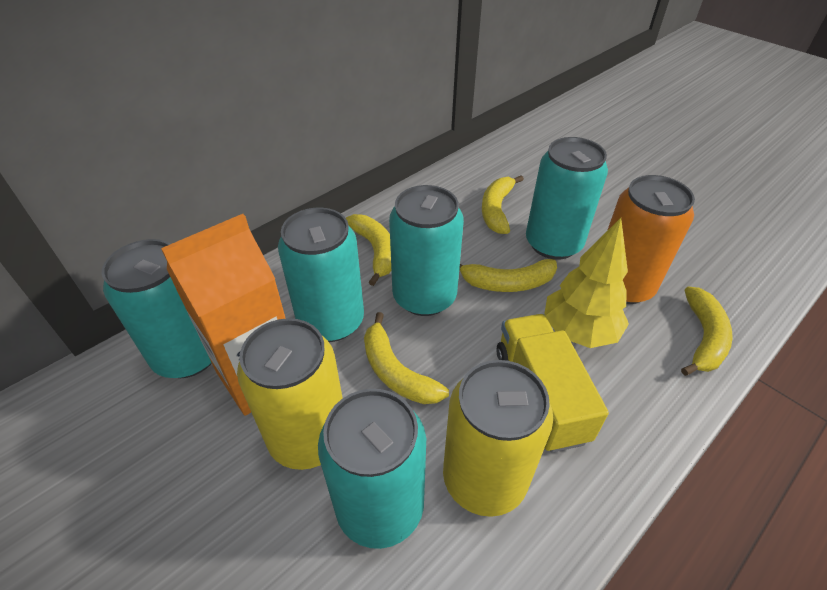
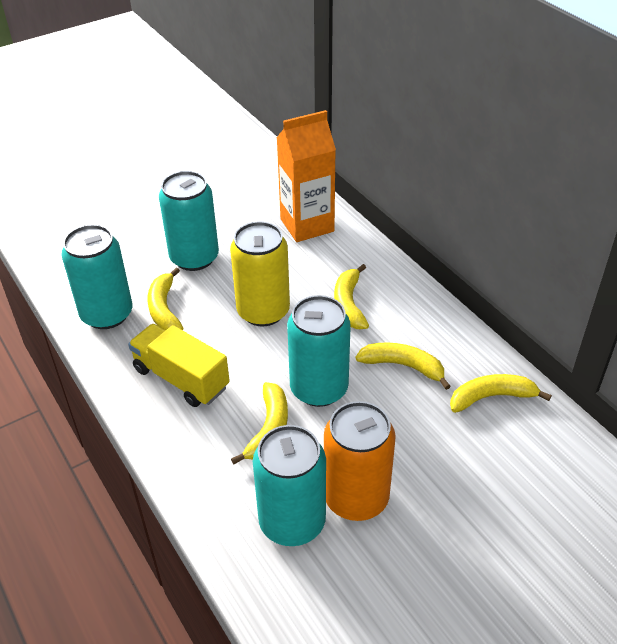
turquoise can: [102,239,212,378] [278,208,364,342] [318,389,426,549] [389,185,464,316] [526,137,608,260] = 5 -> [61,224,133,329] [159,171,219,271] [253,425,326,546] [287,295,351,407] = 4
yellow can: [237,318,343,470] [443,360,553,517] = 2 -> [230,221,290,326] = 1
yellow tree: [544,218,629,348] = 1 -> none = 0

